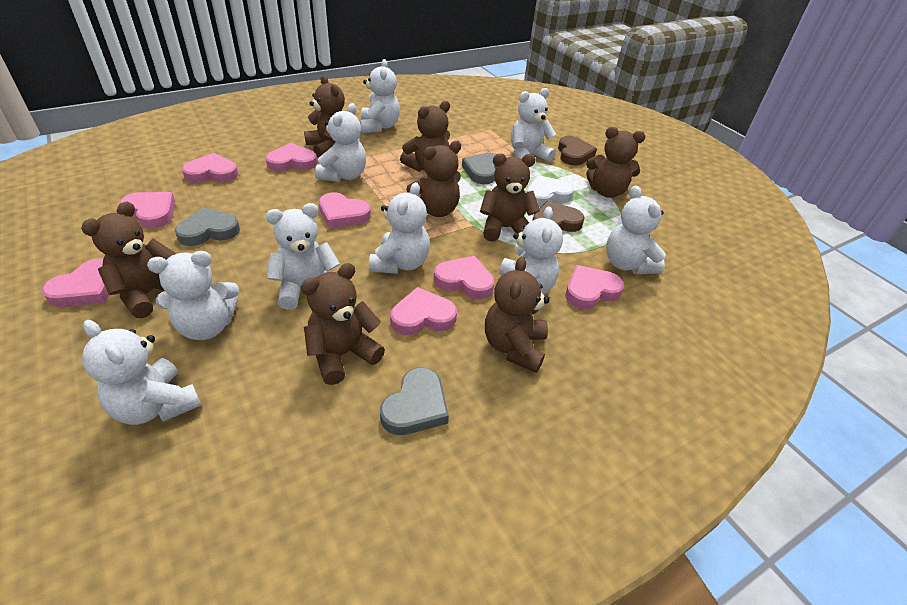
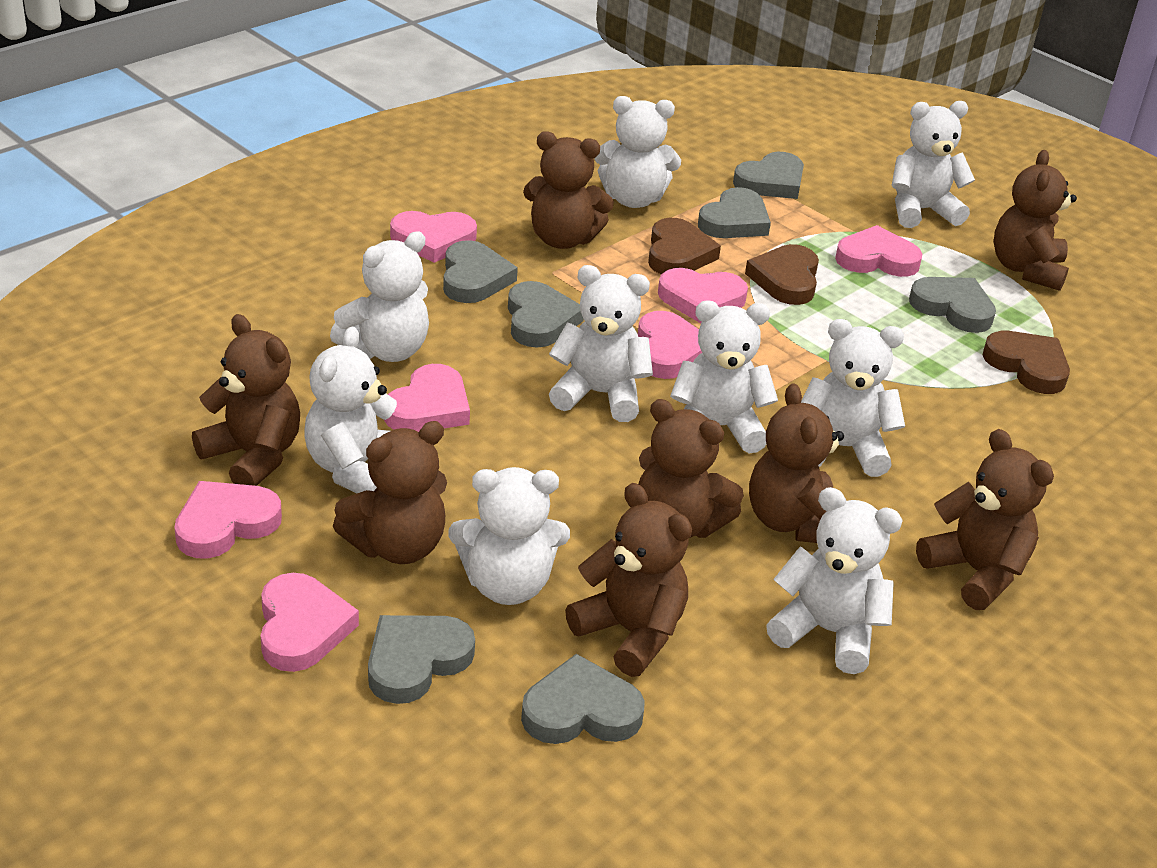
brown heart: [532,201,585,232] [558,136,597,165] = 2 -> [648,218,721,274] [745,244,819,305] [983,331,1070,394] = 3
grey heart: [175,207,240,246] [380,368,449,435] [462,153,497,184] = 3 -> [368,615,475,704] [443,240,518,303] [508,281,584,348] [521,654,645,744] [698,187,771,238] [733,152,804,199] [909,277,996,333] = 7
pink heart: [42,258,109,307] [120,192,175,228] [182,153,238,183] [265,143,317,172] [319,192,371,228] [390,287,457,335] [434,256,495,299] [566,265,624,309] = 8 -> [174,481,282,558] [261,573,359,672] [384,364,470,432] [390,211,477,263] [638,311,702,379] [658,268,748,323] [835,225,922,277] = 7
white heart: [527,175,574,207] = 1 -> none = 0

